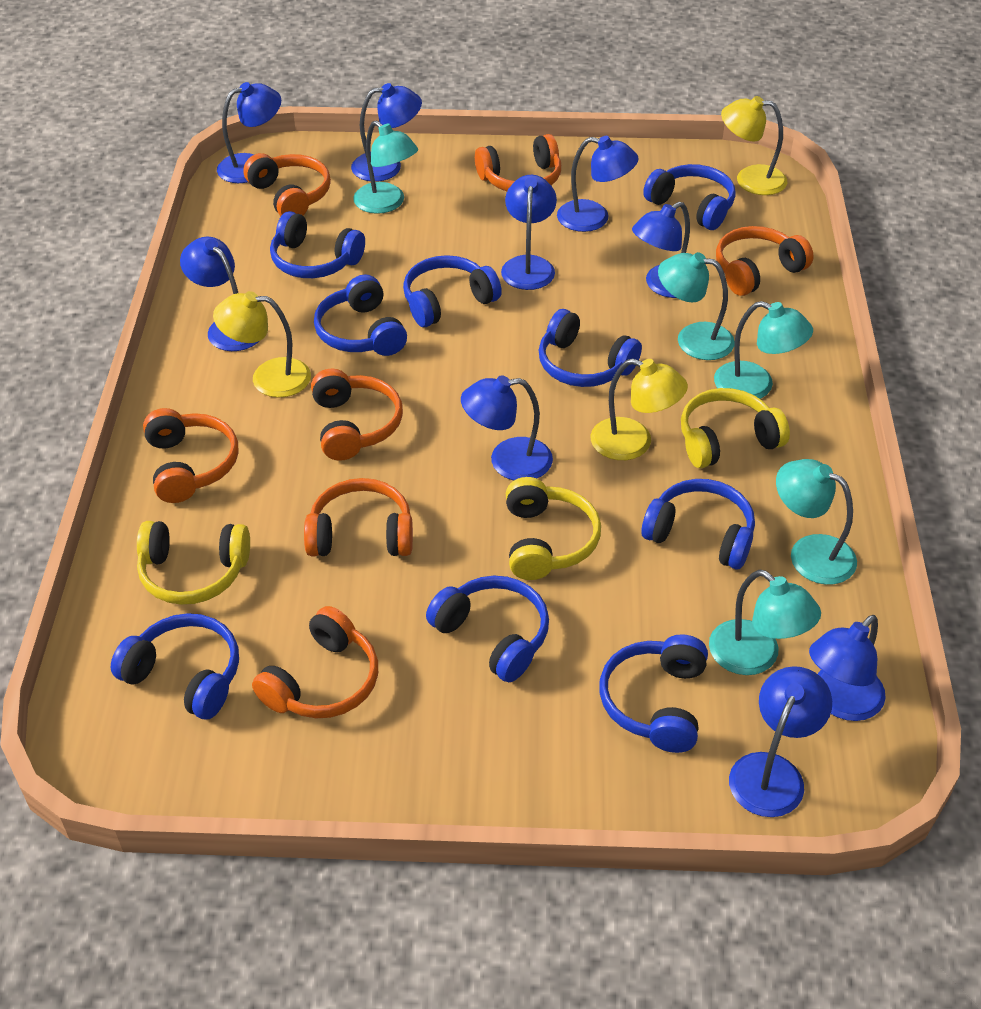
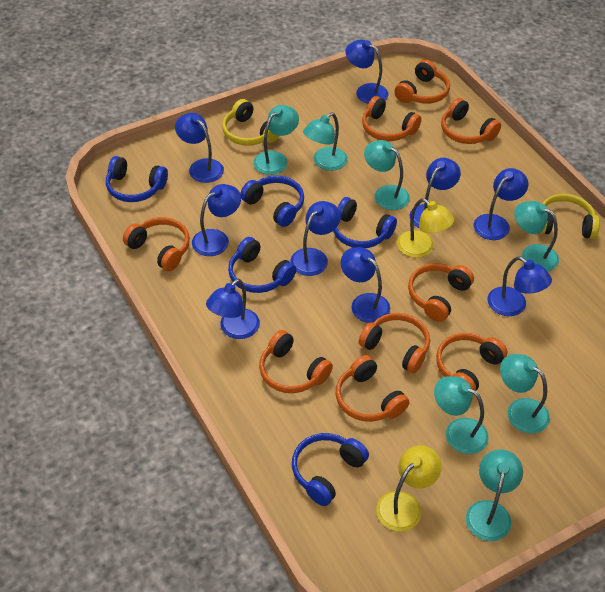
blue headphones: [111,613,239,719] [270,211,365,278] [314,275,407,356] [403,255,502,327] [426,576,549,682] [539,309,642,387] [599,634,708,753] [641,479,755,569] [643,164,736,230] = 9 -> [106,156,168,202] [228,237,296,293] [240,175,304,227] [292,433,369,506] [333,197,397,248] = 5
orange headphones: [143,408,239,503] [243,153,331,216] [252,606,378,718] [304,478,413,556] [311,369,403,461] [475,134,561,191] [716,226,814,296] = 7 -> [123,217,190,271] [259,330,333,393] [336,355,409,422] [359,313,430,373] [362,96,422,141] [394,60,450,104] [408,263,474,322] [436,333,508,391] [441,98,501,144] = 9
turquoise lamp: [353,121,418,214] [658,252,735,360] [709,570,821,675] [714,301,813,399] [776,459,857,585] = 5 -> [253,105,299,175] [303,113,348,171] [364,140,410,210] [434,376,489,454] [466,449,523,541] [500,354,550,434] [514,201,559,272] = 7
yellow headphones: [137,521,250,605] [506,477,601,580] [681,388,790,468] = 3 -> [222,99,279,146] [539,194,600,239] = 2
yellow lamp: [213,291,311,398] [590,359,688,460] [721,96,787,195] = 3 -> [376,445,442,532] [397,198,454,258] = 2

